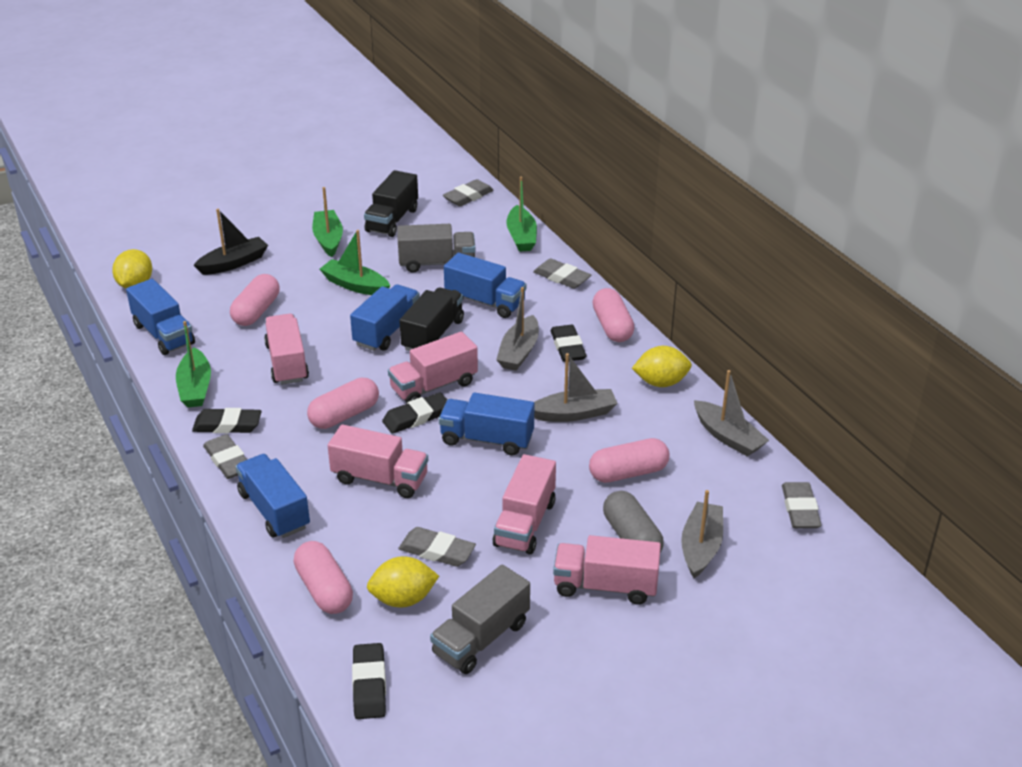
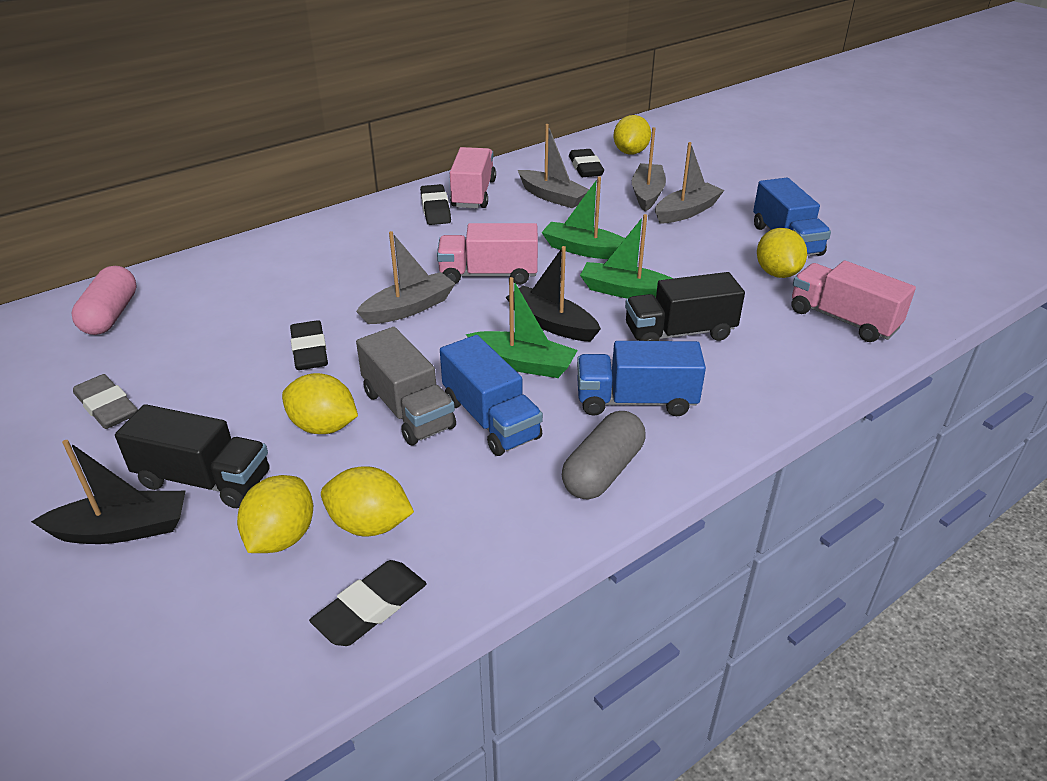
black boat: [194,209,268,275] = 1 -> [31,440,185,544] [506,246,601,342] = 2
blue truck: [126,279,195,355] [235,454,310,538] [350,284,420,351] [439,393,534,455] [444,253,526,318] = 5 -> [440,335,543,456] [577,341,706,416] [753,178,831,256] = 3
green boat: [176,321,211,407] [312,187,343,257] [320,230,390,295] [507,176,537,252] = 4 -> [466,277,578,378] [541,176,625,259] [580,214,674,299] = 3
grey eraser: [203,434,247,479] [398,527,476,567] [443,179,494,206] [533,258,591,289] [782,482,822,528] = 5 -> [73,374,138,429] = 1
grey truck: [397,224,475,273] [430,565,530,674] = 2 -> [356,327,456,445] = 1
pink capsule: [230,274,279,326] [294,541,353,614] [307,378,379,429] [589,438,669,483] [593,288,634,342] = 5 -> [71,266,137,335] = 1
pink truck: [264,314,309,385] [328,424,428,498] [388,332,478,403] [493,454,556,554] [553,535,661,604] = 5 -> [437,223,538,285] [450,147,496,208] [791,261,916,342] = 3
yellow lemon: [112,249,152,288] [367,556,439,608] [632,346,692,387] = 3 -> [237,475,313,553] [282,373,358,434] [321,466,414,536] [613,115,651,155] [757,228,807,278] = 5

